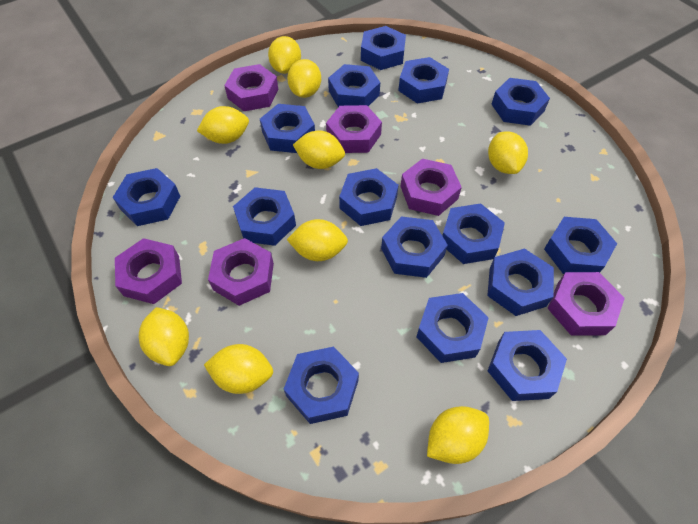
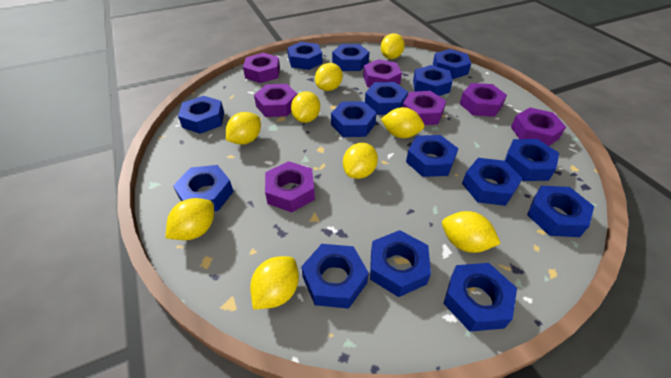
purple nut: [115,238,182,304] [208,238,274,306] [224,64,278,111] [326,105,382,153] [400,159,462,216] [547,272,625,336] = 6 -> [243,53,280,83] [254,84,297,117] [265,161,315,212] [363,59,402,87] [402,91,446,125] [460,83,507,117] [511,108,566,146] = 7

